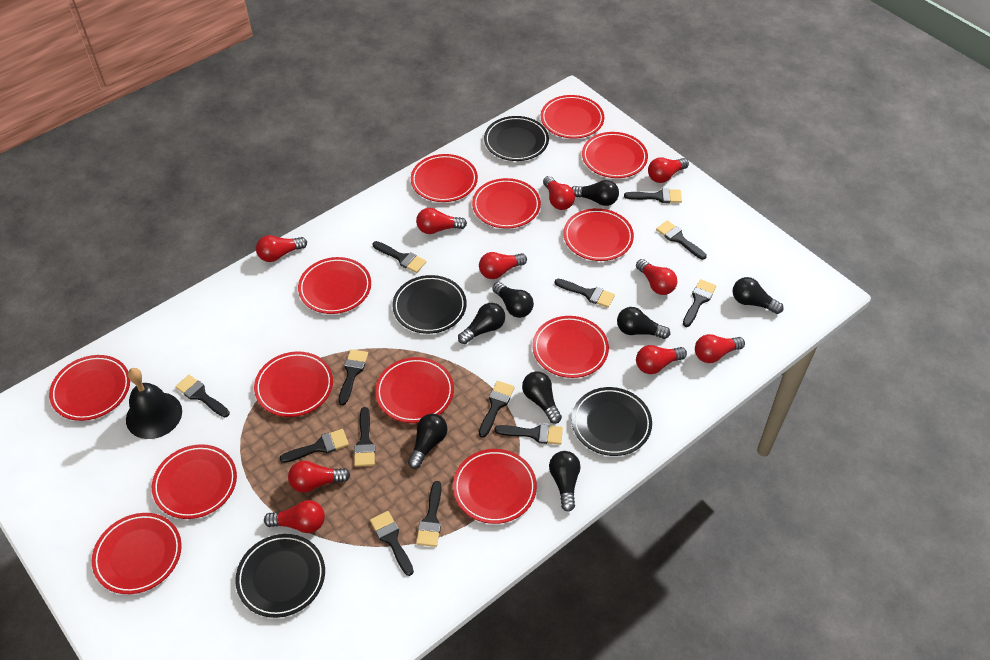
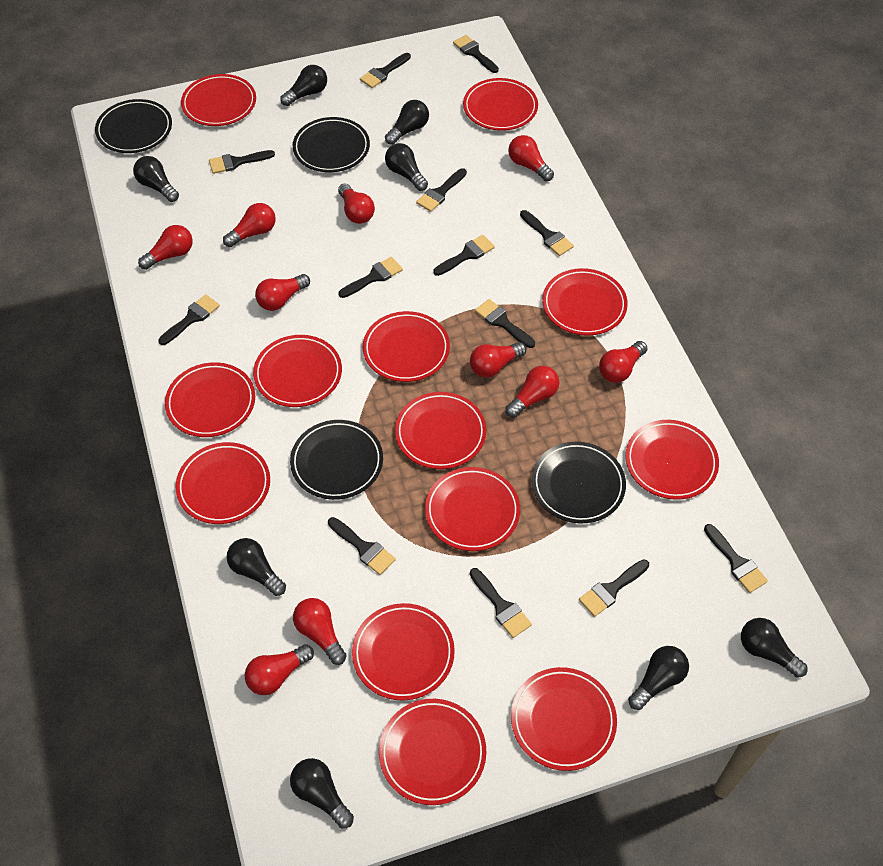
black bell: [126,368,182,439] = 1 -> none = 0

